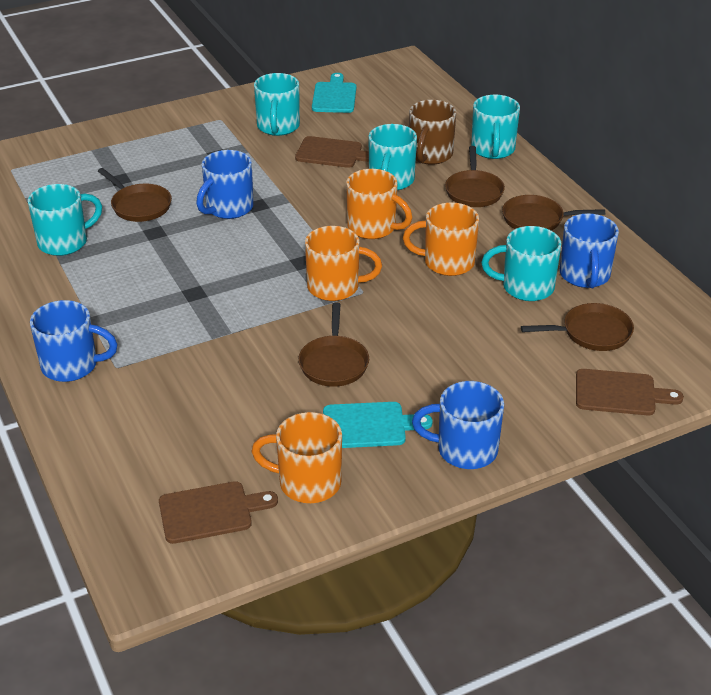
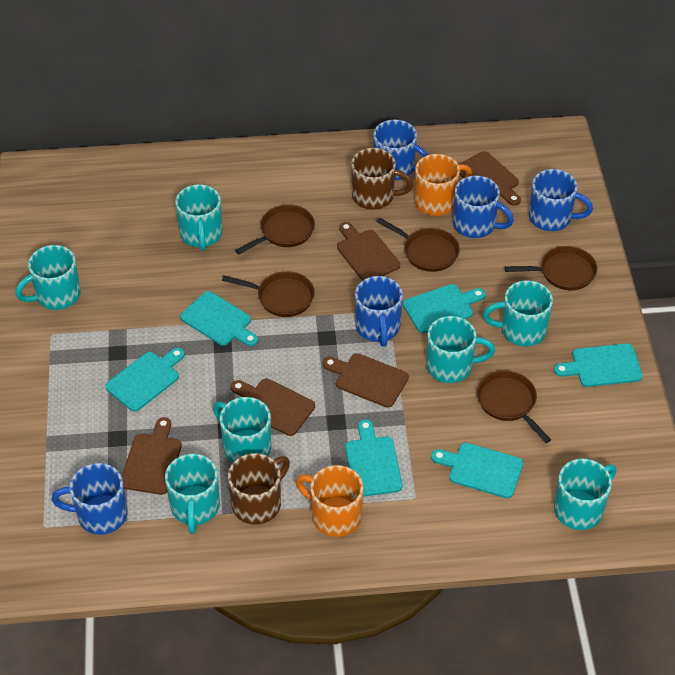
blue mug: [30,300,118,382] [196,150,254,219] [412,381,504,469] [560,213,619,288] = 4 -> [51,463,128,535] [355,276,403,347] [373,120,428,180] [453,176,514,238] [529,169,593,231] = 5
brown cutting board: [159,481,278,544] [295,136,369,168] [576,369,684,415] = 3 -> [122,417,182,495] [231,379,315,436] [323,353,409,408] [337,222,400,281] [458,151,521,206] = 5
brown mug: [409,100,456,165] = 1 -> [228,453,290,525] [351,148,413,210] = 2
orange mug: [251,412,342,503] [305,226,382,301] [346,169,412,239] [403,202,479,276] = 4 -> [296,465,363,537] [414,154,472,216] = 2
turquoise cutting board: [312,73,356,113] [323,402,433,448] = 2 -> [105,348,185,412] [180,291,258,346] [345,419,403,497] [403,284,486,333] [431,443,523,498] [554,343,642,387] = 6
turquoise mug: [28,184,102,256] [254,73,300,136] [368,124,417,190] [471,95,520,159] [481,226,561,301] = 5 -> [15,245,81,310] [165,454,220,534] [175,185,223,251] [213,397,272,463] [426,316,495,383] [483,280,553,346] [554,458,616,530] = 7

